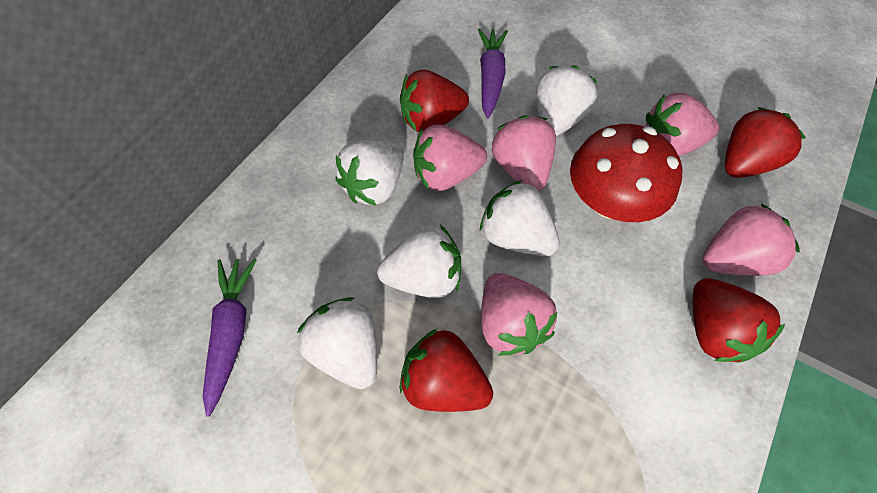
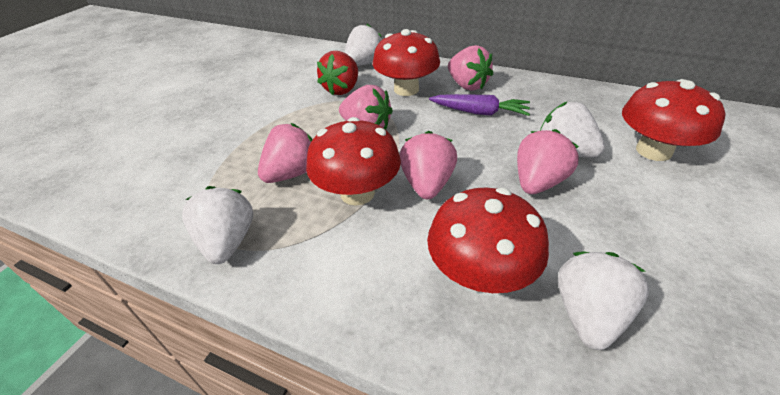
purple carrot: [203,258,257,417] [478,28,508,119] = 2 -> [429,94,530,116] = 1
red mushroom: [570,124,683,222] = 1 -> [306,117,401,206] [373,29,440,96] [427,187,549,293] [622,79,726,161] = 4
red strawberry: [400,70,469,132] [400,328,493,412] [693,278,786,363] [725,107,806,178] = 4 -> [317,51,358,95] = 1
white strawberry: [297,297,377,389] [336,140,404,206] [377,225,461,298] [480,180,559,256] [536,65,598,136] = 5 -> [182,186,253,264] [345,24,382,66] [540,101,605,158] [558,252,649,350] = 4

